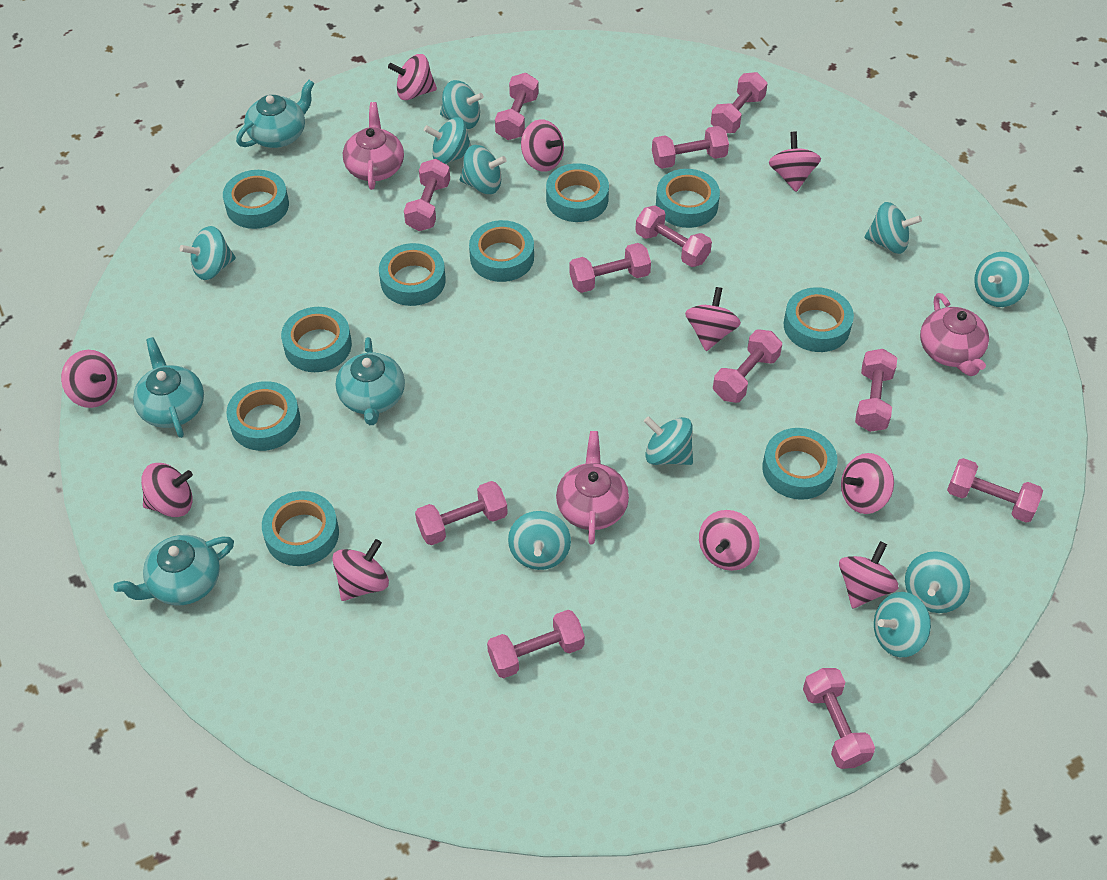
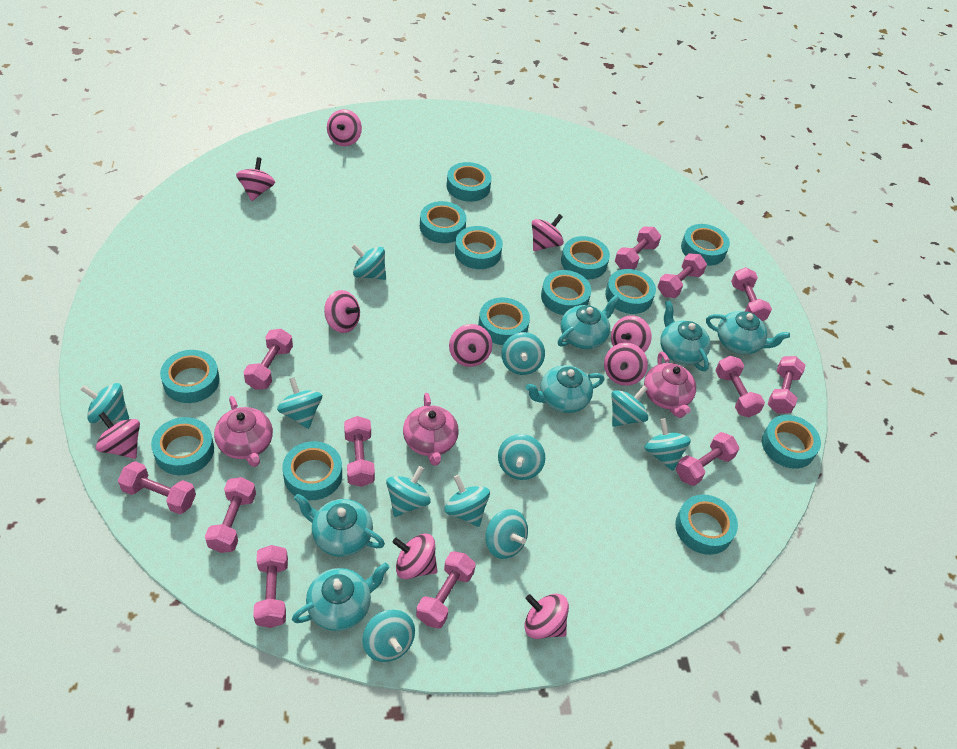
turquoise spinning top: [180,226,236,280] [424,117,471,164] [440,80,484,129] [460,145,507,194] [508,511,571,570] [644,416,693,465] [864,202,922,254] [874,592,931,657] [905,551,970,613] [974,252,1029,307] = 10 -> [80,383,129,423] [277,377,322,429] [351,244,386,280] [362,610,415,662] [386,466,431,517] [444,475,490,527] [485,509,528,559] [498,434,545,480] [502,332,545,375] [611,385,648,427] [644,418,691,471] = 11
turquoise tape: [223,170,289,229] [226,381,301,451] [262,491,339,566] [281,307,352,372] [379,243,446,306] [469,220,534,282] [546,163,609,222] [656,169,720,228] [762,428,837,500] [784,287,854,352] = 10 -> [151,417,214,475] [160,350,220,403] [282,441,342,500] [420,201,467,243] [447,162,492,202] [455,226,503,269] [478,297,530,345] [541,270,591,315] [561,236,610,280] [605,269,656,314] [675,494,738,555] [681,224,730,266] [762,415,821,469] = 13
turquoise teapot: [113,535,234,605] [133,337,204,438] [236,80,315,148] [336,337,405,425] = 4 -> [292,562,390,631] [294,494,385,557] [525,365,604,413] [558,295,620,349] [660,301,711,371] [706,311,790,355] = 6

